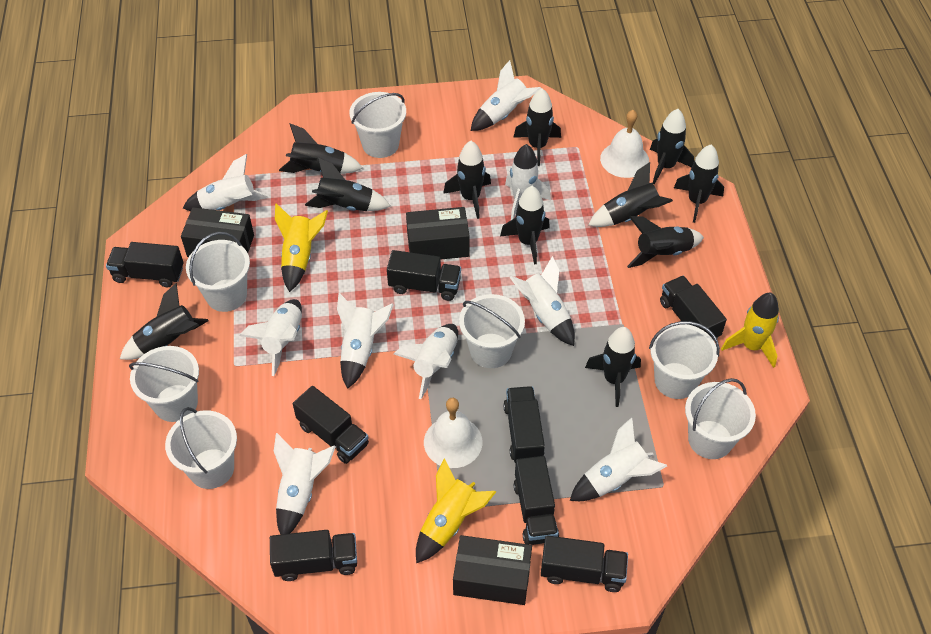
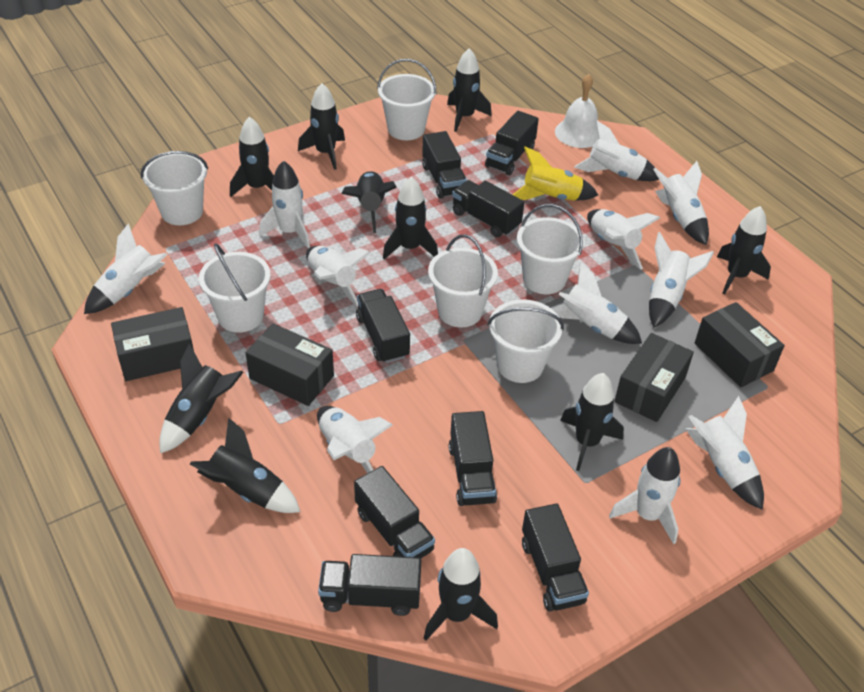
black box: [181,207,254,257] [406,207,470,260] [453,535,532,605] = 3 -> [111,307,194,381] [246,323,334,406] [614,333,694,422] [695,302,785,387] = 4
black rocket: [120,283,209,360] [279,123,363,174] [305,158,391,211] [443,141,491,219] [500,186,550,265] [513,88,561,166] [585,327,641,407] [588,162,673,227] [627,216,704,268] [650,109,694,184] [674,145,724,223] = 11 -> [159,344,244,454] [190,417,300,513] [230,117,274,197] [298,83,345,170] [341,171,397,233] [383,177,438,259] [424,548,498,641] [447,48,492,132] [560,373,624,471] [717,206,771,294] = 10
white bell: [424,398,483,468] [600,110,649,178] = 2 -> [555,74,599,148] = 1
white bucket: [129,346,199,422] [165,407,237,489] [186,232,250,312] [349,92,406,158] [459,294,525,368] [649,321,720,399] [685,378,756,459] = 7 -> [141,151,208,225] [199,243,271,333] [377,59,436,140] [428,234,498,327] [487,299,564,383] [517,204,584,294] = 6
white rocket: [183,154,269,211] [239,299,302,376] [274,433,336,534] [337,293,394,389] [394,324,458,399] [471,60,541,131] [505,144,551,220] [510,256,575,346] [570,417,667,501] = 9 -> [84,223,167,314] [259,160,310,248] [306,246,371,307] [317,406,393,473] [550,262,642,344] [574,120,659,181] [587,209,660,270] [609,447,680,544] [649,232,714,328] [653,161,709,245] [686,396,764,510] = 11
yellow rocket: [275,203,328,292] [416,459,496,563] [721,293,779,368] = 3 -> [512,147,598,201] = 1

